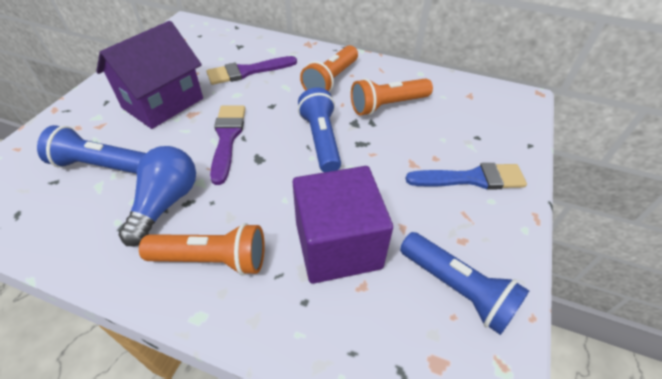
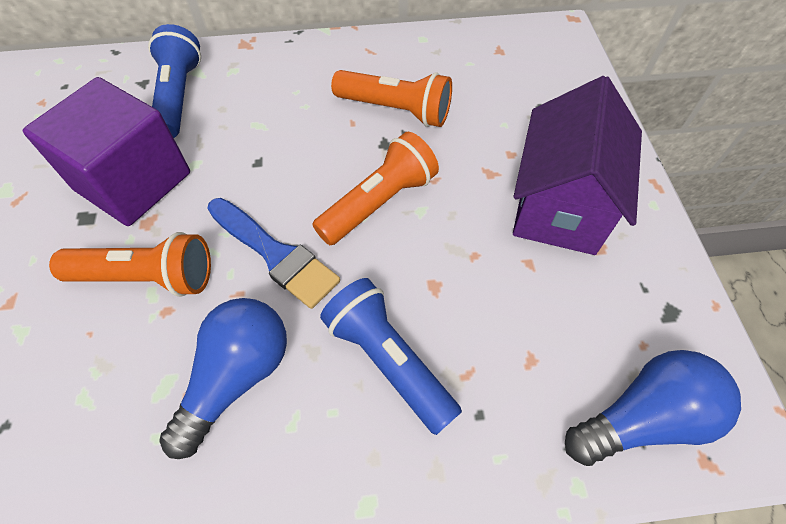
blue flashlight: [37,125,146,174] [298,88,341,172] [400,232,529,335] = 3 -> [148,24,201,138] [320,278,462,435] = 2
blue light bulb: [119,146,196,246] = 1 -> [159,298,287,459] [565,350,741,466] = 2
purple brush: [206,56,297,85] [210,105,246,185] = 2 -> none = 0

